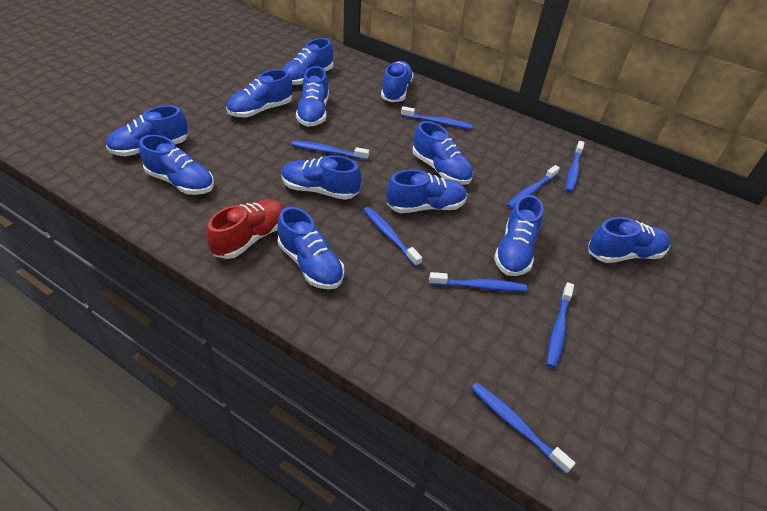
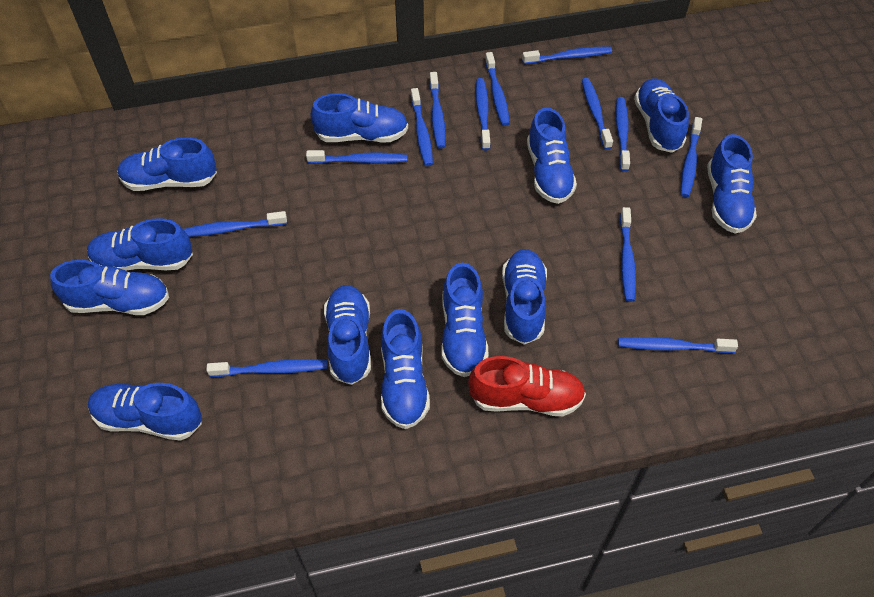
blue toothbrush: [291,141,369,160] [364,207,422,267] [401,106,473,129] [429,272,527,291] [471,382,575,474] [507,165,560,209] [547,282,574,368] [566,141,585,192] = 8 -> [183,211,287,237] [206,359,327,377] [306,150,407,164] [411,88,433,166] [429,72,446,149] [476,78,491,150] [485,52,510,126] [522,47,612,64] [582,78,613,150] [616,97,630,172] [618,337,738,353] [620,207,636,302] [681,117,702,197] = 13

